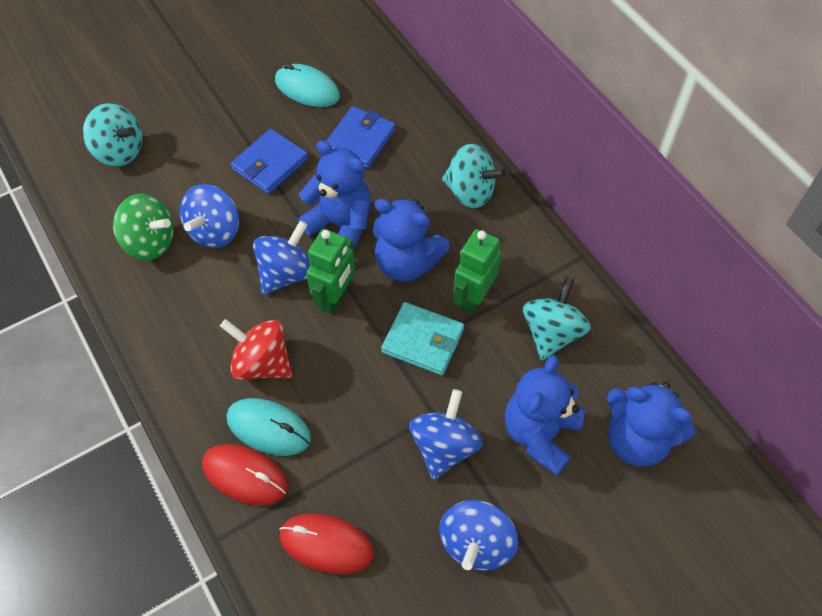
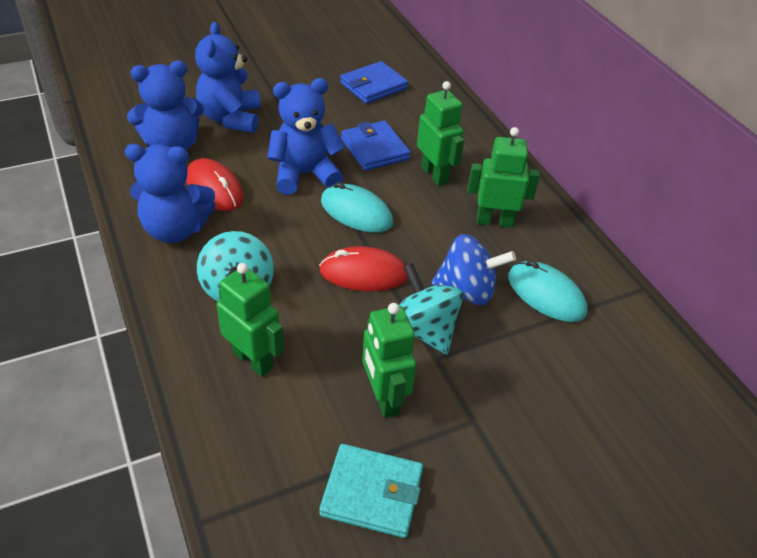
blue spinning top: [180,184,239,248] [253,220,311,295] [409,389,483,480] [439,500,518,571] = 4 -> [432,234,516,305] = 1
green robot: [306,229,355,314] [454,229,501,315] = 2 -> [216,263,284,377] [362,303,416,418] [417,81,464,186] [468,127,540,228] = 4
green spinning top: [113,194,174,260] = 1 -> none = 0
red spinning top: [220,319,293,380] = 1 -> none = 0
turquoise spinning top: [83,103,142,167] [442,144,506,208] [523,276,591,361] = 3 -> [197,231,274,301] [399,263,463,354] = 2

